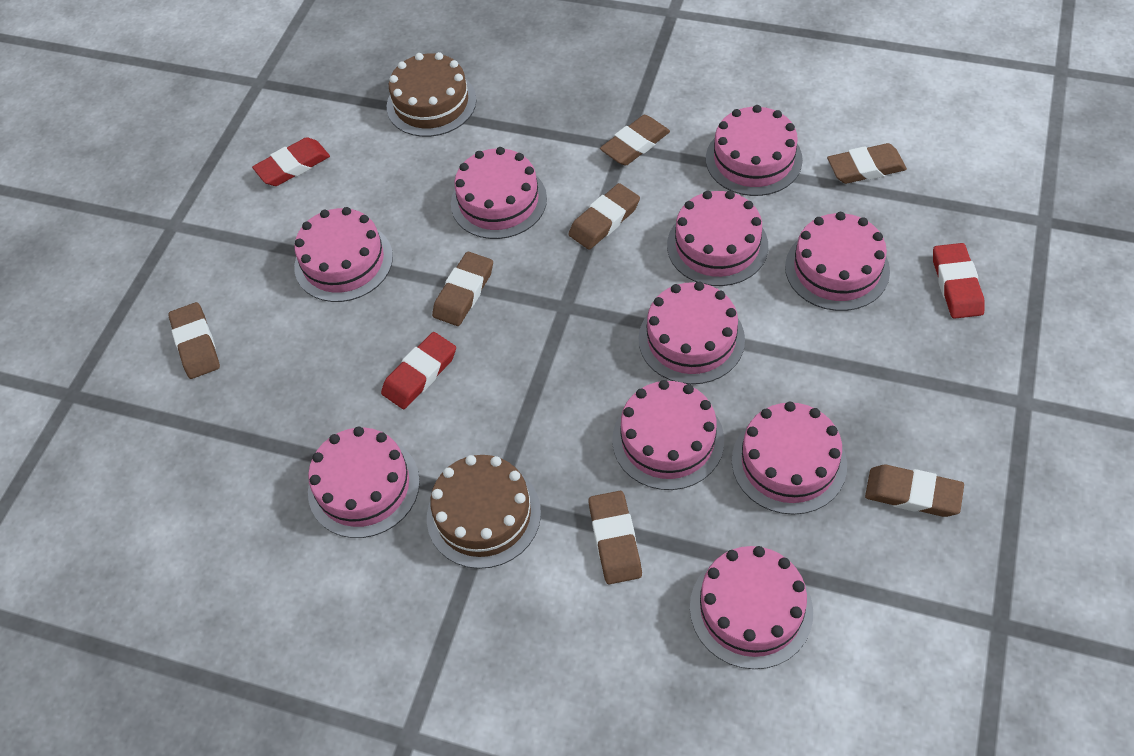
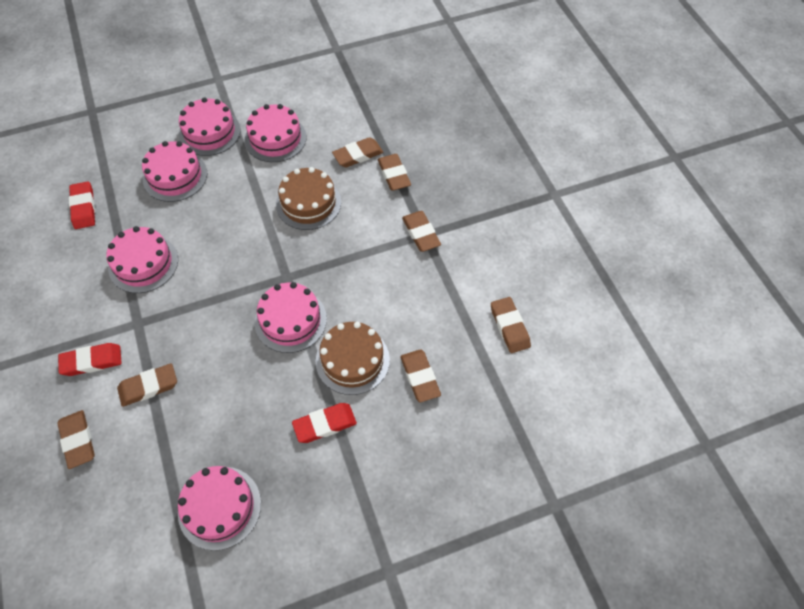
pink cake: [294,207,393,302] [308,427,420,538] [451,147,547,239] [612,380,724,490] [638,282,745,384] [667,191,768,286] [690,546,813,669] [706,105,803,196] [732,402,847,515] [785,212,890,311] = 10 -> [106,226,178,293] [142,141,207,202] [178,466,261,551] [179,97,241,156] [245,104,306,162] [255,282,327,353] = 6

